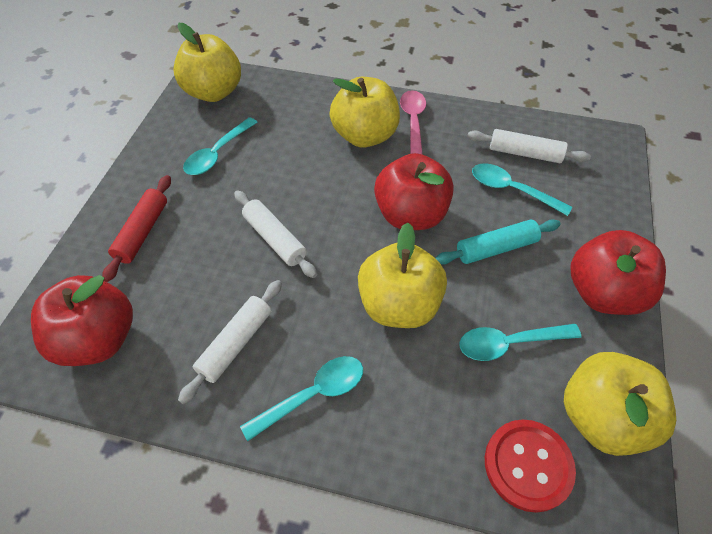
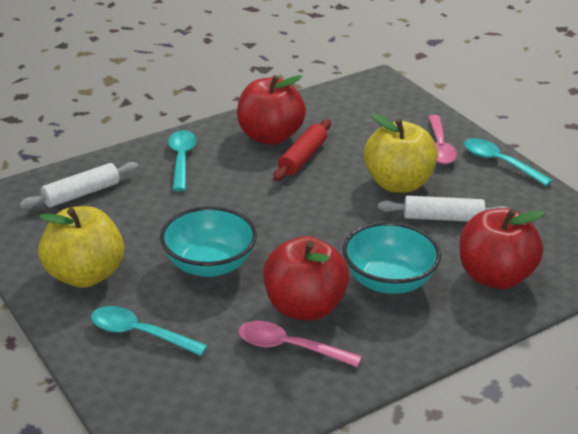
pink spoon: [400,90,426,155] = 1 -> [238,321,362,367] [428,115,457,164] = 2
red button: [485,420,576,513] = 1 -> none = 0
turquoise bowl: none = 0 -> [160,207,257,277] [343,222,441,294] = 2
turquoise rolling pin: [435,219,561,265] = 1 -> none = 0
turquoise spoon: [183,117,257,175] [240,356,363,441] [459,324,581,361] [472,163,572,216] = 4 -> [91,306,208,356] [168,130,197,191] [464,138,553,186] = 3
white rolling pin: [178,280,282,404] [234,191,317,278] [467,129,591,163] = 3 -> [19,162,139,209] [378,196,509,222] = 2
yellow apple: [173,23,241,102] [330,77,400,147] [358,222,447,328] [564,352,676,456] = 4 -> [38,206,124,288] [364,114,438,193] = 2

